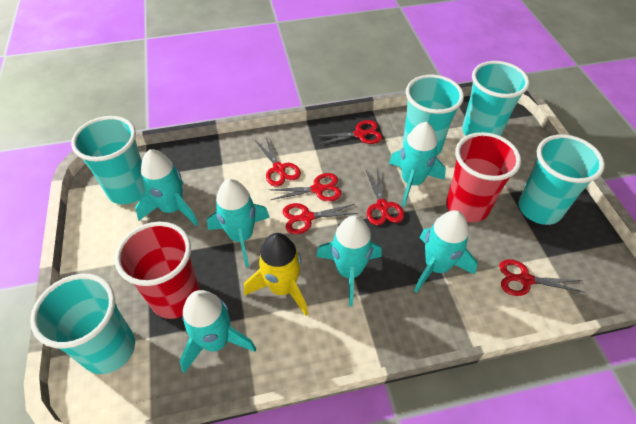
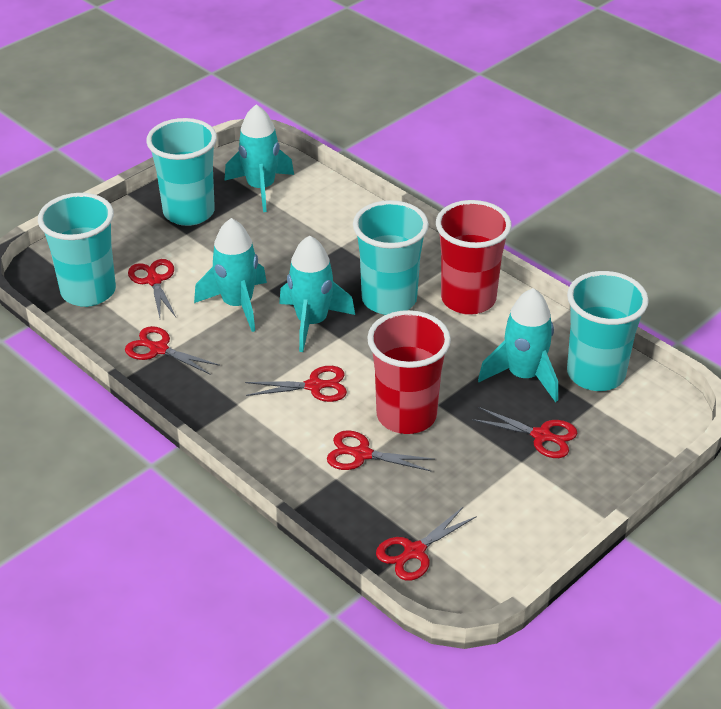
turquoise cup: [30,274,135,374] [71,116,145,204] [403,74,464,156] [462,61,529,136] [519,134,605,225] = 5 -> [38,193,116,307] [146,118,217,226] [353,200,429,315] [567,271,649,391] = 4
turquoise rocket: [135,149,198,226] [180,290,256,373] [207,179,270,267] [316,216,382,306] [389,122,446,207] [414,210,477,293] = 6 -> [194,218,267,332] [224,104,294,212] [279,235,355,352] [478,288,558,402] = 4
yellow rocket: [244,233,308,316] = 1 -> none = 0

